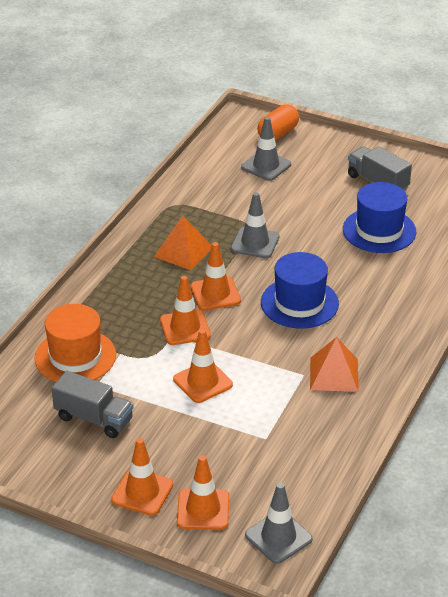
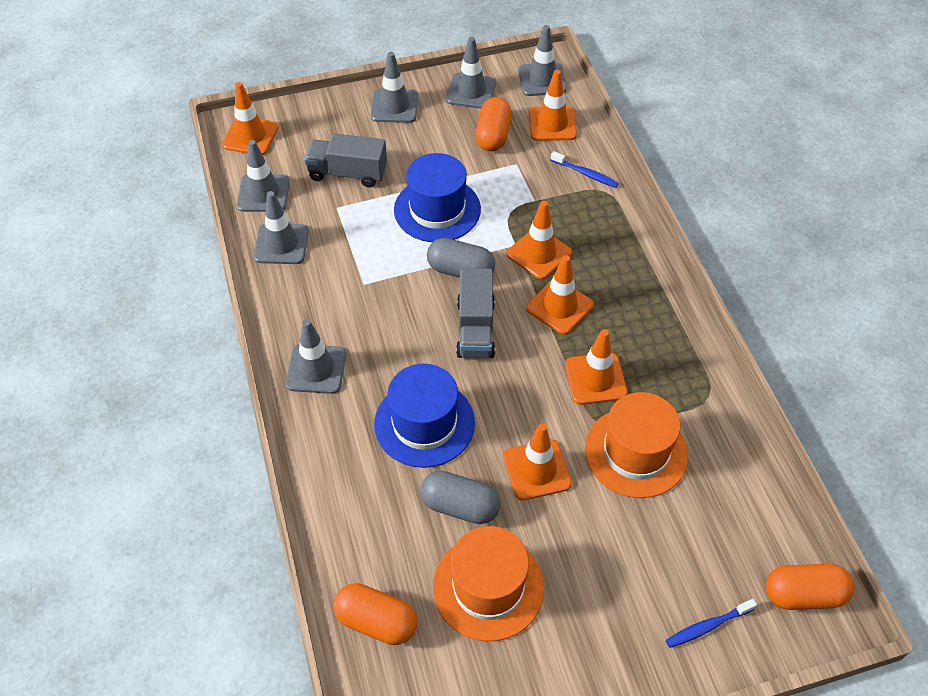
blue toothbrush: none = 0 -> [551,151,619,188] [666,599,757,648] = 2
grey capsule: none = 0 -> [420,471,501,524] [427,238,495,278] = 2
grey traffic cone: [231,192,279,258] [241,117,291,181] [245,483,313,564] = 3 -> [237,140,290,212] [254,191,309,264] [285,319,346,394] [371,52,418,123] [446,37,496,109] [518,25,567,96] = 6
orange capsule: [257,105,299,140] = 1 -> [333,583,417,645] [475,97,512,151] [765,564,854,610] = 3
orange hat: [35,304,116,382] = 1 -> [433,526,544,641] [585,392,688,498] = 2
orange pyramid: [154,216,212,270] [310,337,359,392] = 2 -> none = 0
orange traffic cone: [111,438,173,516] [160,276,211,345] [173,329,233,403] [177,455,229,530] [191,242,241,310] = 5 -> [222,82,278,155] [503,423,572,501] [507,201,572,279] [526,255,594,335] [529,70,577,141] [565,329,628,405] = 6

